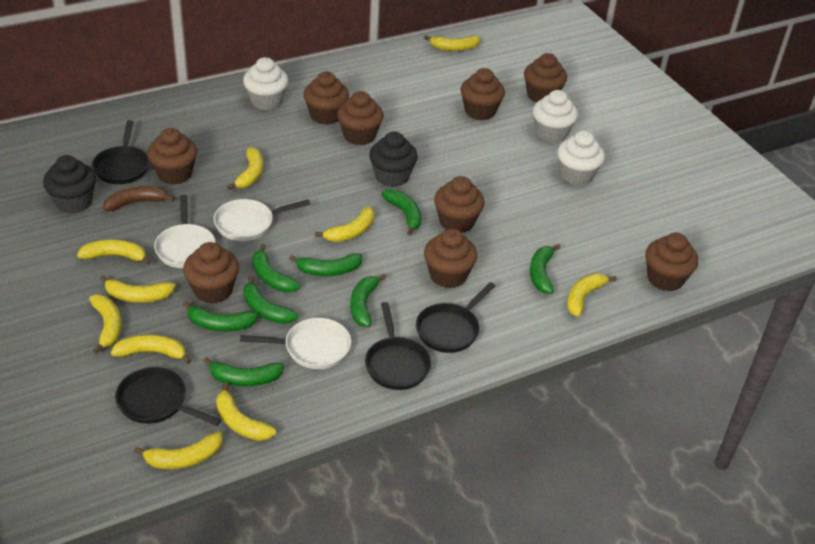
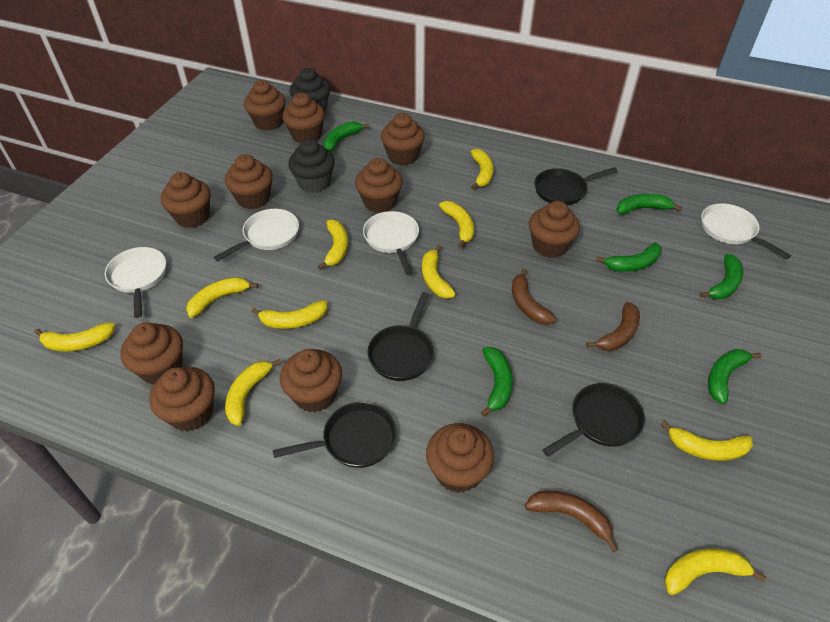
brown banana: [104,186,175,211] = 1 -> [512,268,556,325] [525,491,618,552] [586,302,640,351] = 3
brown cupcake: [147,128,197,184] [183,242,239,303] [304,72,349,125] [337,91,384,145] [424,229,477,288] [434,176,485,233] [461,68,505,121] [524,53,567,103] [645,233,698,291] = 9 -> [120,323,183,385] [149,367,215,432] [161,172,211,228] [225,154,273,209] [244,80,286,131] [280,349,342,412] [282,93,325,143] [355,158,403,213] [381,113,425,165] [426,423,494,493] [529,201,580,258] = 11
green banana: [183,301,259,332] [203,357,285,386] [243,276,298,324] [253,244,300,292] [289,253,362,276] [350,274,387,327] [381,189,421,235] [530,244,560,294] = 8 -> [323,121,369,152] [481,347,513,417] [596,243,662,272] [616,194,682,214] [700,254,743,299] [708,349,761,404] = 6
white cupcake: [243,57,288,110] [533,90,578,143] [557,131,605,185] = 3 -> none = 0
white pan: [154,195,216,268] [214,199,310,241] [240,318,351,369] = 3 -> [105,247,166,318] [214,209,299,261] [363,211,419,275] [701,203,791,259] = 4

